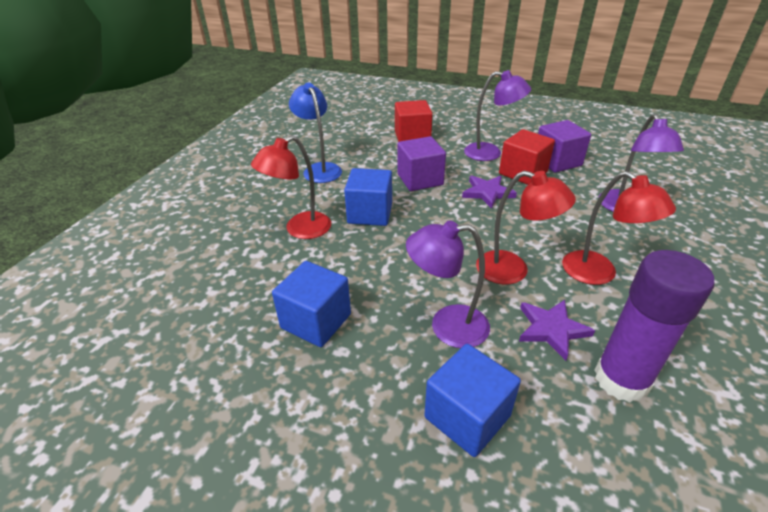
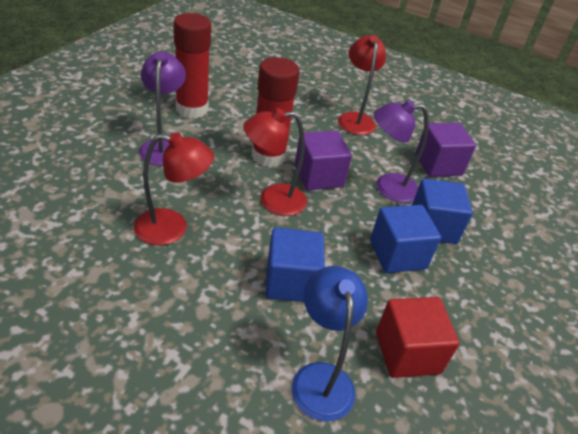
purple glue stick: [595,250,714,402] = 1 -> none = 0
purple lamp: [406,221,490,348] [464,70,531,161] [598,114,684,212] = 3 -> [139,52,186,166] [374,100,429,203] = 2
purple star: [462,176,517,209] [519,300,595,361] = 2 -> none = 0
red cube: [395,100,433,142] [499,129,555,185] = 2 -> [376,297,460,378] = 1
red glue stick: none = 0 -> [174,13,211,118] [251,57,300,168] = 2

